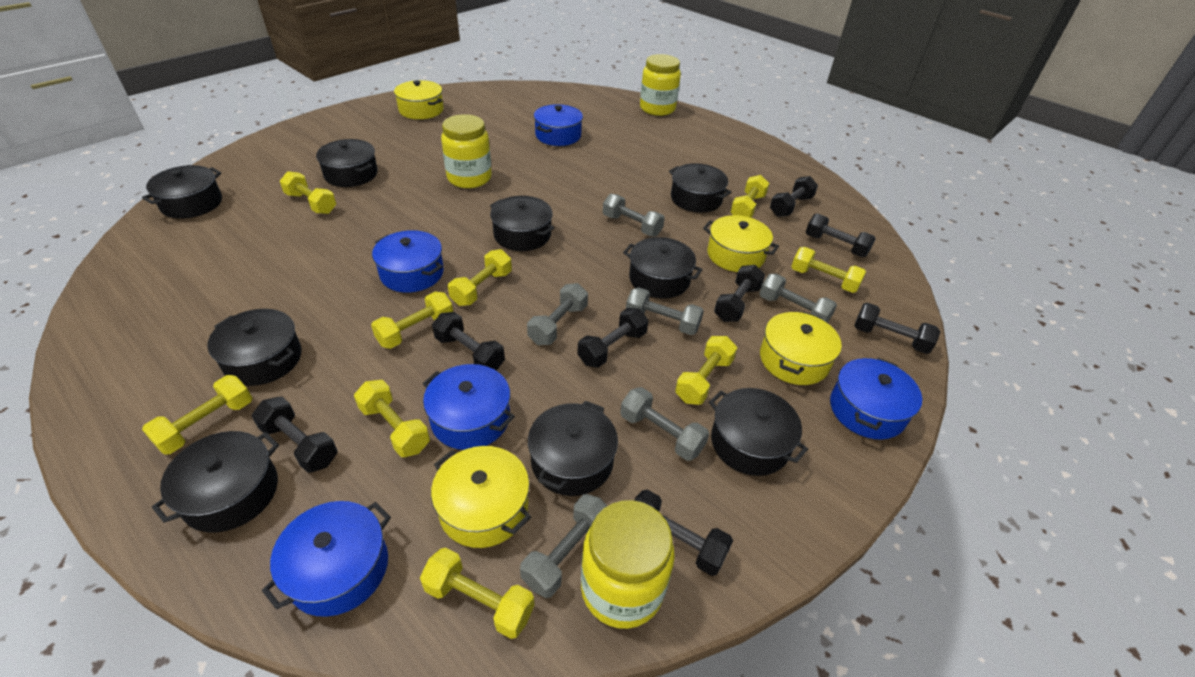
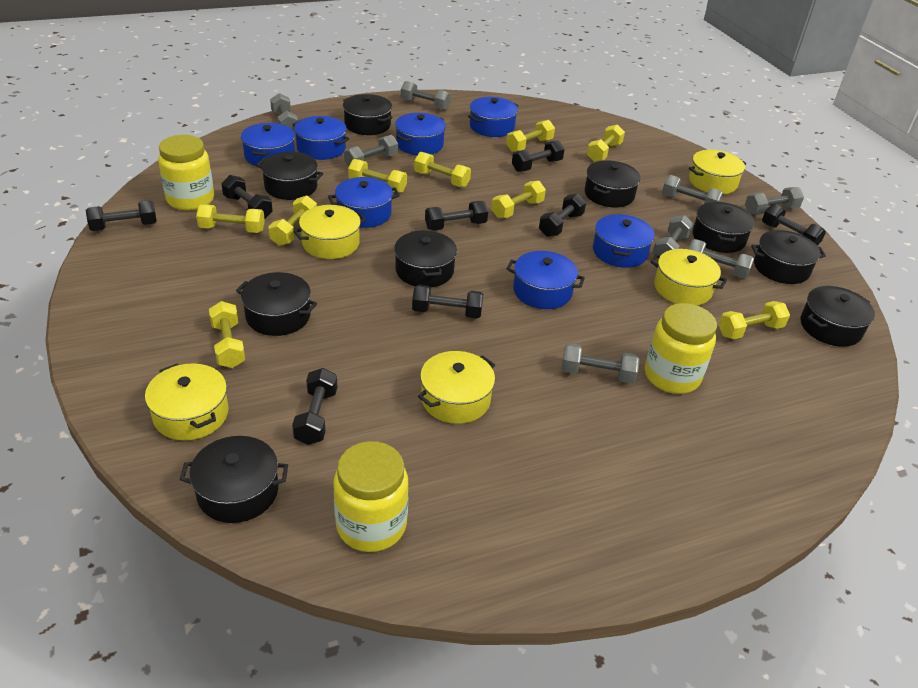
blue pot: [262,501,391,617] [372,230,444,292] [423,364,515,450] [534,104,583,146] [830,358,922,440] = 5 -> [241,123,295,166] [292,116,349,160] [328,177,400,228] [395,113,446,155] [468,97,518,137] [507,251,585,309] [593,214,655,268] = 7
grey dumbbell: [520,494,607,598] [527,283,588,345] [603,194,665,236] [620,387,709,461] [626,287,704,335] [759,274,837,323] = 6 -> [270,93,298,131] [344,135,398,167] [401,81,451,111] [562,343,640,384] [653,215,694,259] [662,175,723,204] [689,239,754,278] [745,187,804,215] = 8
yellow pot: [394,80,444,119] [431,446,531,548] [703,215,779,272] [760,312,842,385] = 4 -> [145,363,229,440] [293,205,366,259] [418,351,495,424] [650,249,727,305] [689,150,746,194] = 5

